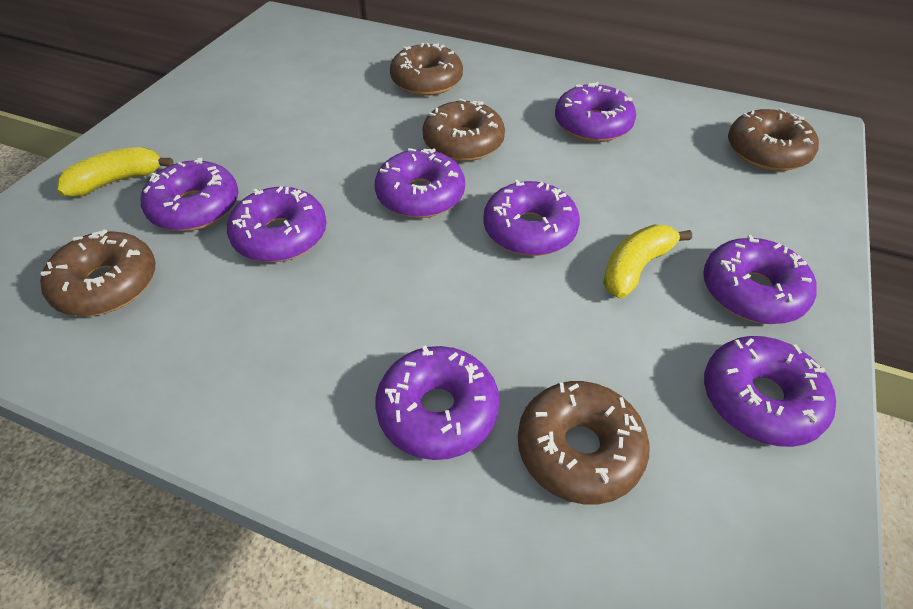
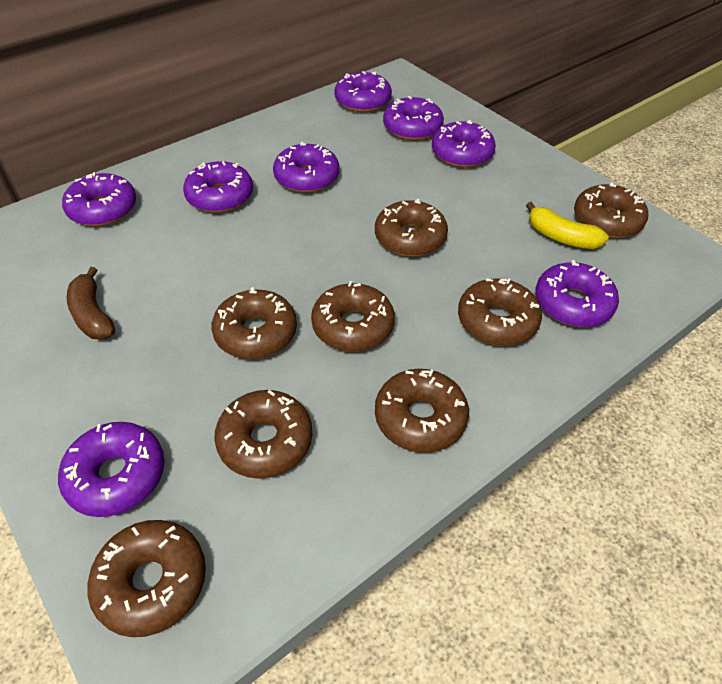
brown banana: none = 0 -> [67,267,115,340] = 1
brown donut: [40,229,155,316] [390,43,463,96] [422,99,505,161] [518,381,650,504] [728,108,819,171] = 5 -> [87,520,206,637] [212,287,297,359] [214,390,312,478] [311,281,395,352] [375,199,448,257] [375,369,469,453] [458,278,542,346] [574,182,648,238] = 8
yellow banana: [57,147,174,197] [603,225,692,298] = 2 -> [526,202,609,249] = 1

